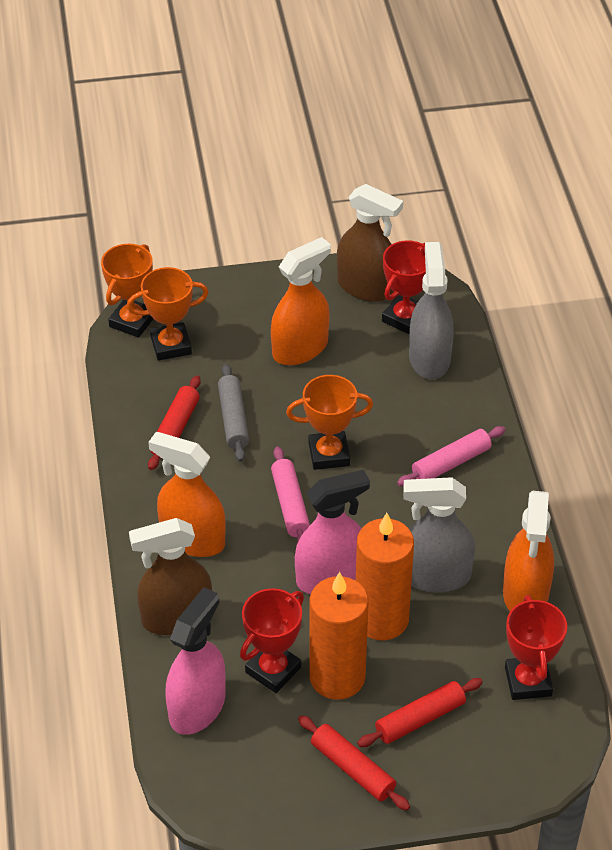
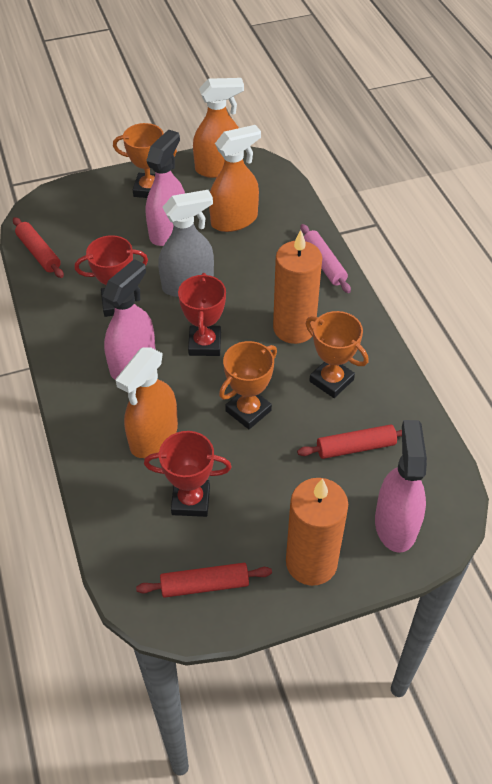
brown spray bottle: [129,518,212,635] [337,184,403,302] = 2 -> none = 0
grey rolling pin: [218,364,249,462] = 1 -> none = 0
grey spray bottle: [403,477,475,592] [409,242,454,379] = 2 -> [158,190,214,297] = 1
pink rolling pin: [271,447,310,543] [397,426,505,486] = 2 -> [300,224,351,293] = 1
pink spray bottle: [165,587,226,735] [295,469,370,594] = 2 -> [102,259,156,380] [146,129,185,246] [375,420,427,553] = 3

